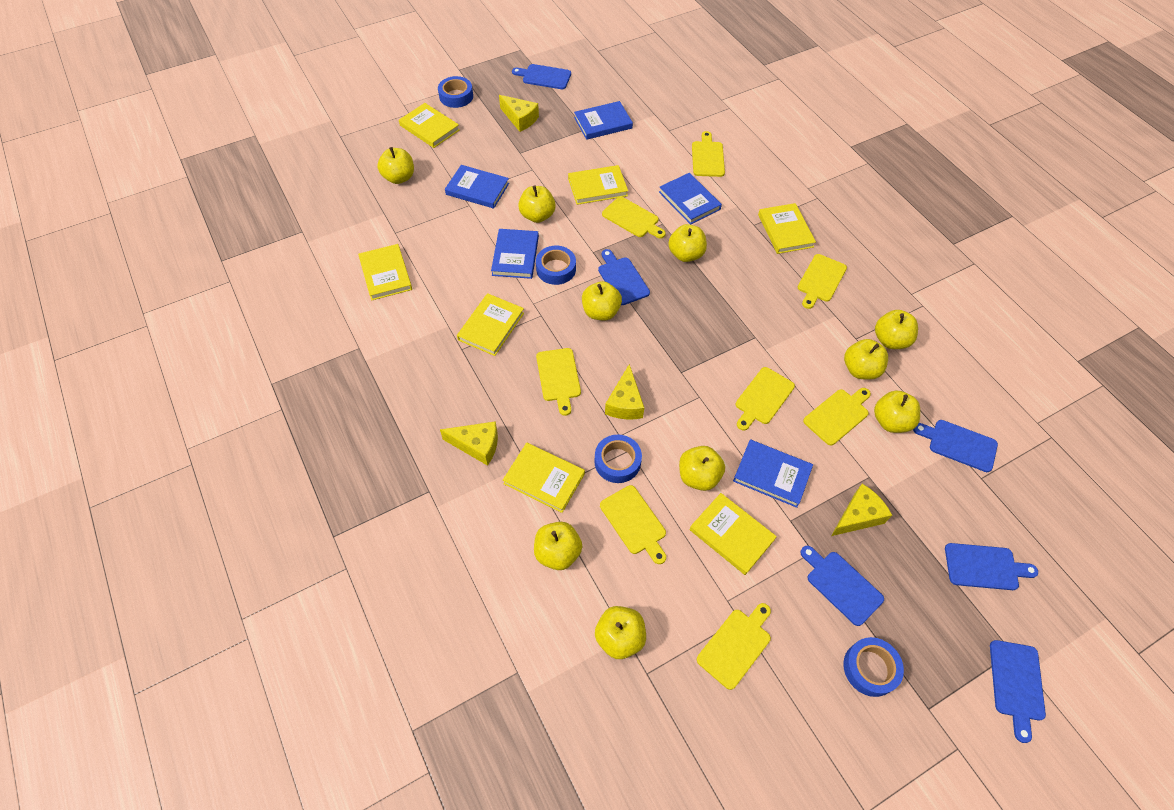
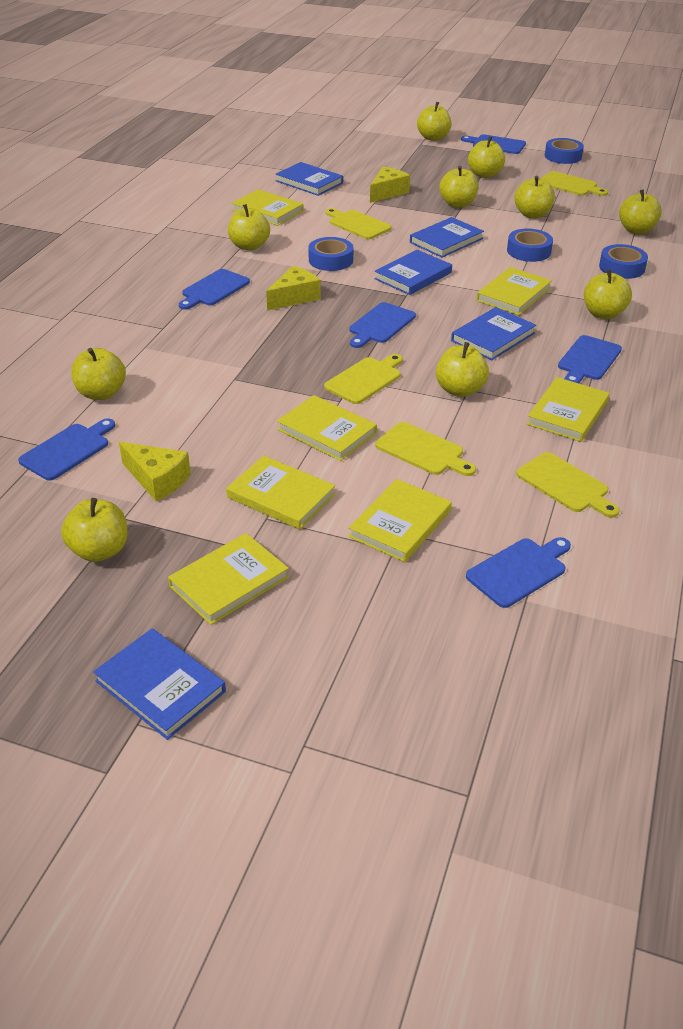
yellow cheese: [440,421,498,466] [499,95,539,132] [605,364,644,419] [831,484,892,536] = 4 -> [119,442,191,501] [266,266,321,311] [370,167,410,203] = 3
yellow cutting board: [536,348,581,416] [600,485,666,564] [602,197,666,238] [692,131,725,177] [697,603,771,690] [736,367,795,431] [798,254,847,309] [803,388,871,446] = 8 -> [324,354,403,404] [325,208,392,239] [375,422,476,476] [516,452,619,518] [540,171,608,196] = 5

